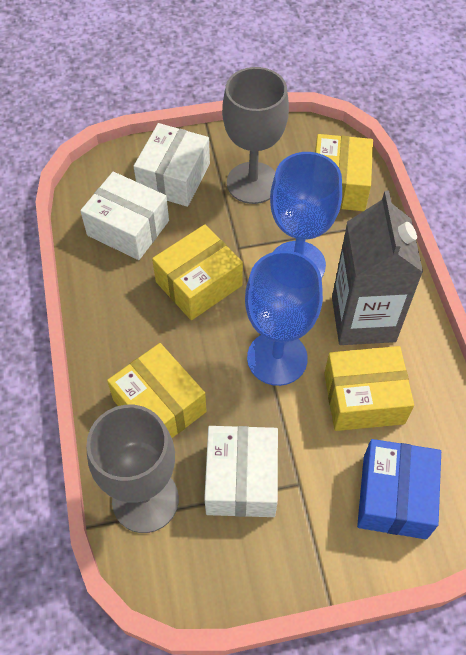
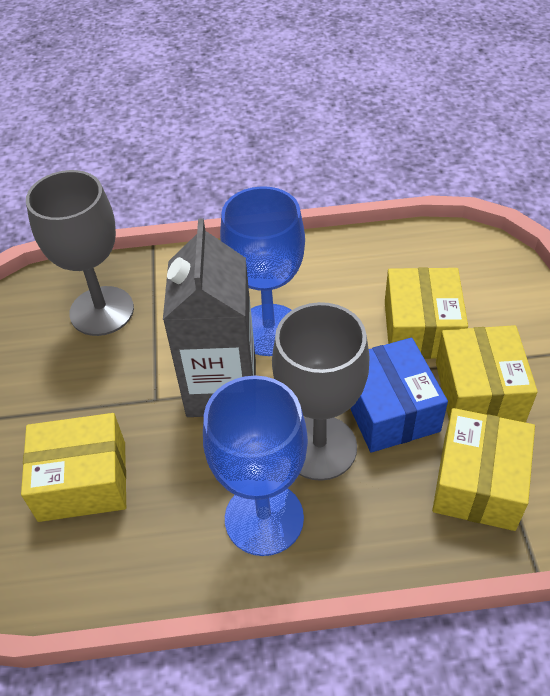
white box: [80,172,169,260] [134,123,210,207] [204,426,278,517] = 3 -> none = 0

